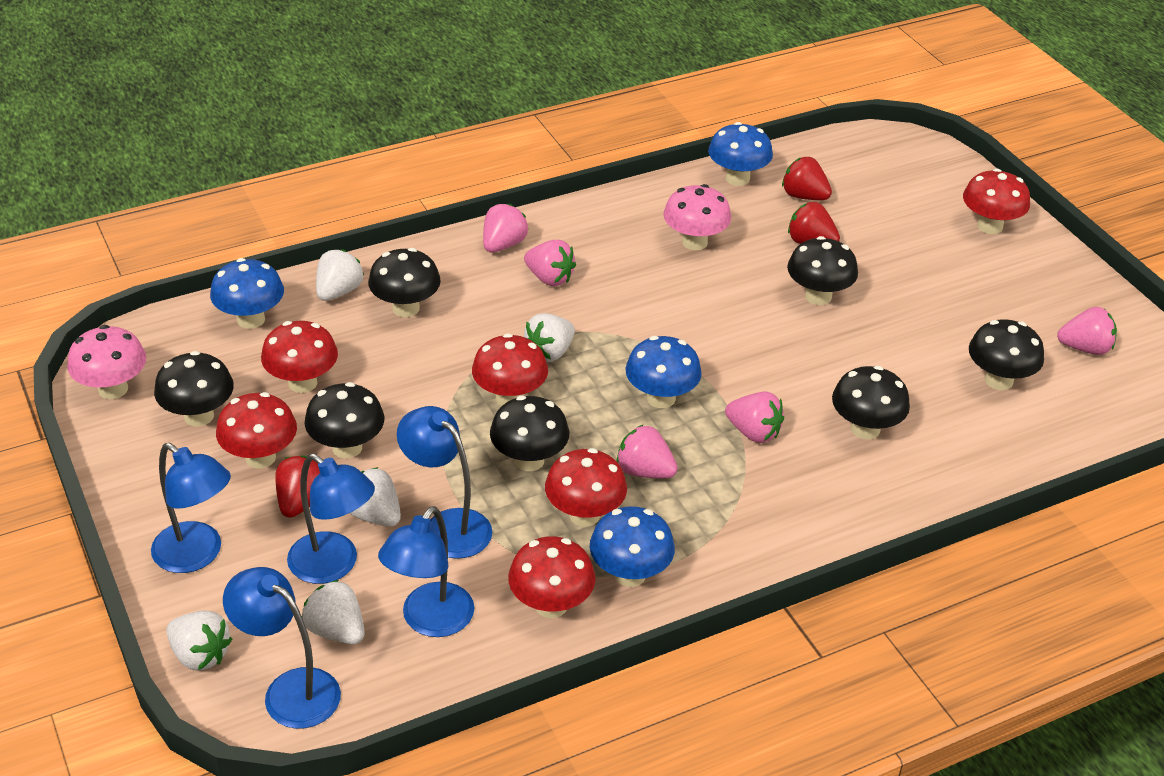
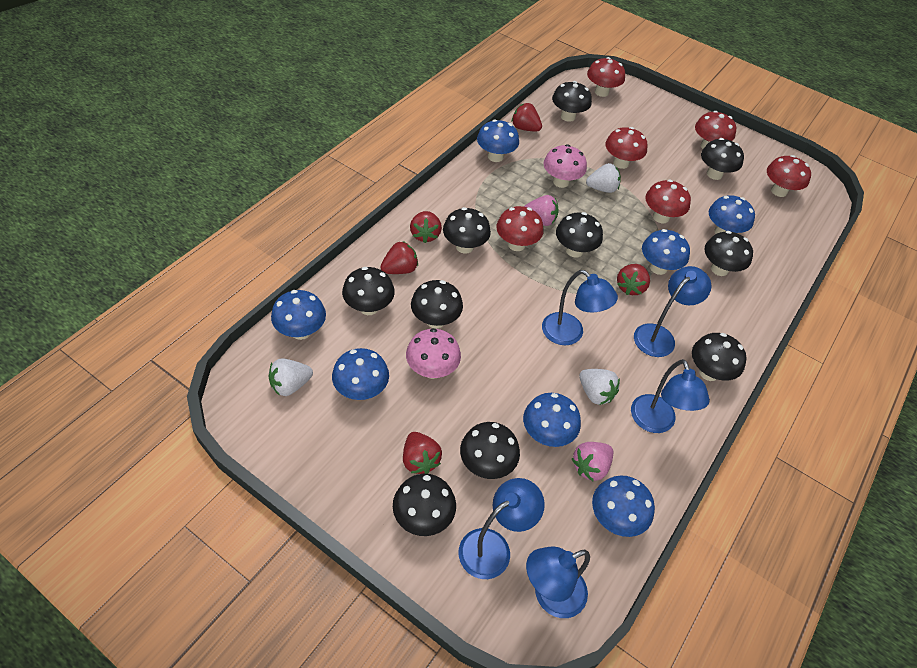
black mushroom: [154,351,234,427] [305,382,384,458] [368,248,441,317] [490,396,569,471] [787,236,858,305] [832,366,910,440] [969,319,1044,390] = 7 -> [342,267,395,315] [393,474,456,536] [411,280,463,328] [443,207,491,254] [460,422,520,479] [552,81,592,122] [556,212,603,258] [692,333,746,381] [701,138,744,180] [705,231,753,276] = 10
blue mushroom: [210,258,284,329] [590,506,675,587] [625,336,702,408] [708,122,773,186] = 4 -> [271,290,326,340] [332,348,389,400] [477,119,519,162] [523,393,581,447] [592,475,655,537] [642,229,690,275] [709,195,755,234] = 7
pink strawberry: [483,204,528,252] [524,240,576,286] [617,424,678,478] [725,391,784,443] [1057,307,1117,355] = 5 -> [524,195,559,226] [572,442,613,482] = 2
red strawberry: [275,455,320,518] [782,157,832,200] [788,202,840,244] = 3 -> [380,241,418,274] [403,432,442,474] [410,211,442,243] [512,103,542,132] [617,264,650,295] = 5
white strawberry: [166,611,232,671] [302,580,365,644] [316,249,364,301] [350,467,401,527] [524,313,575,362] = 5 -> [269,358,313,396] [579,369,620,405] [586,163,621,193] = 3

